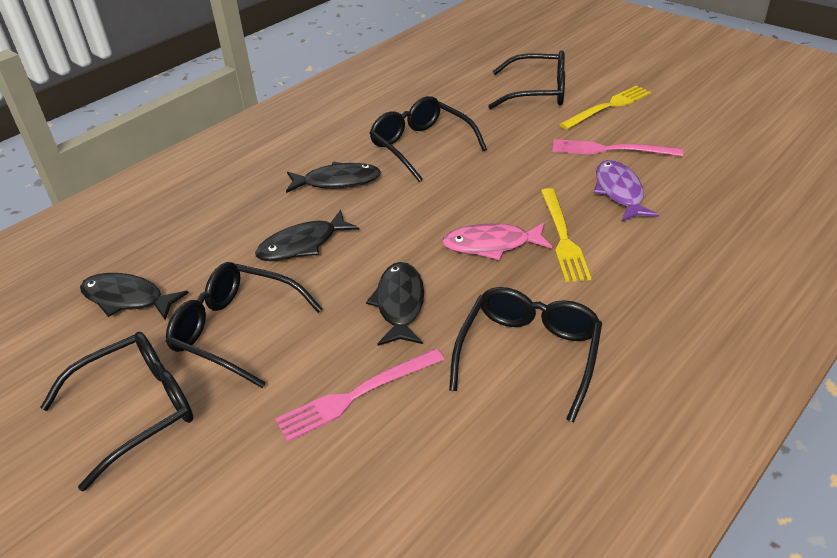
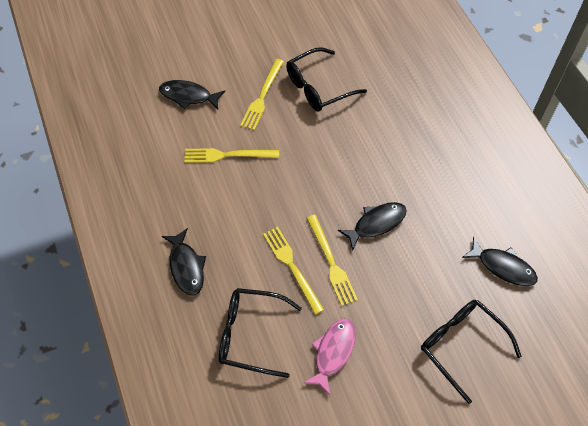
black glasses: [40,332,193,492] [166,262,323,388] [369,96,487,182] [449,287,602,423] [488,51,565,109] = 5 -> [219,288,302,378] [286,47,367,112] [421,300,522,404] = 3
pink fork: [275,349,445,442] [552,139,683,156] = 2 -> none = 0
purple fish: [594,160,659,221] = 1 -> none = 0
yellow fork: [541,188,591,282] [559,86,651,129] = 2 -> [184,148,279,163] [240,59,284,130] [263,227,324,315] [307,215,358,306] = 4

